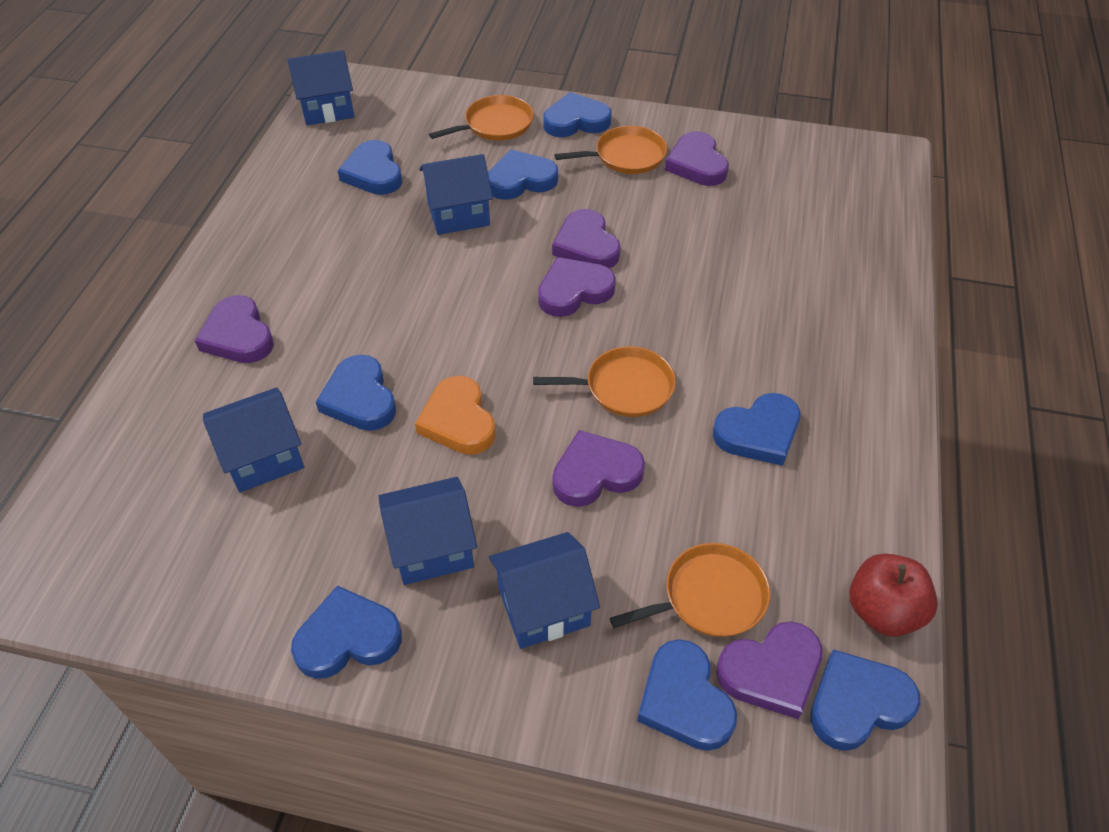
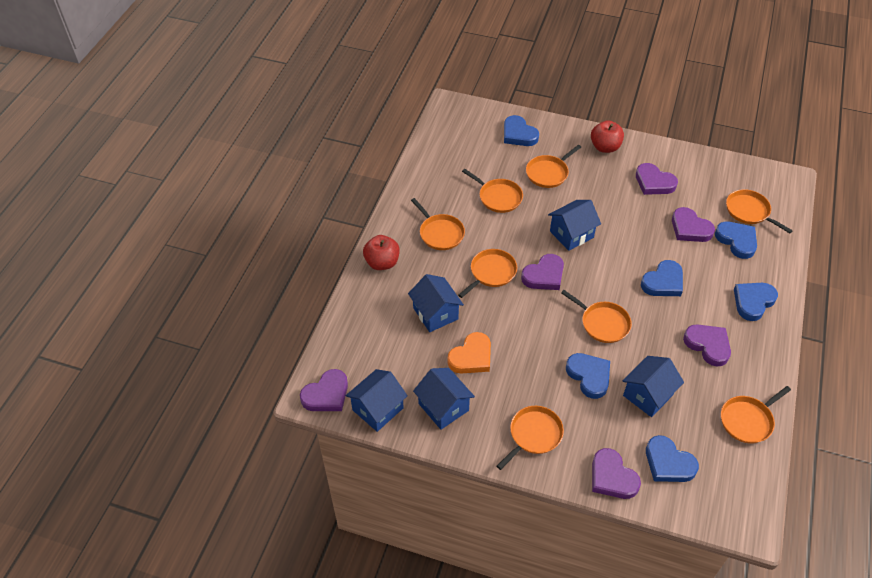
blue heart: [291,586,402,679] [316,355,396,431] [337,140,402,195] [488,149,558,200] [544,92,612,137] [637,639,737,751] [713,393,800,466] [810,649,920,751] = 8 -> [504,115,539,146] [566,353,610,399] [641,260,683,296] [646,435,699,482] [715,222,757,259] [734,283,778,321] = 6
orange pan: [429,95,534,141] [533,346,676,417] [555,126,667,174] [610,543,770,637] = 4 -> [411,198,465,250] [458,249,517,298] [462,169,523,213] [497,406,564,470] [526,145,581,188] [561,290,632,343] [721,386,791,443] [726,189,793,233] = 8
red apple: [849,554,938,637] = 1 -> [363,235,400,270] [591,120,624,153] = 2

